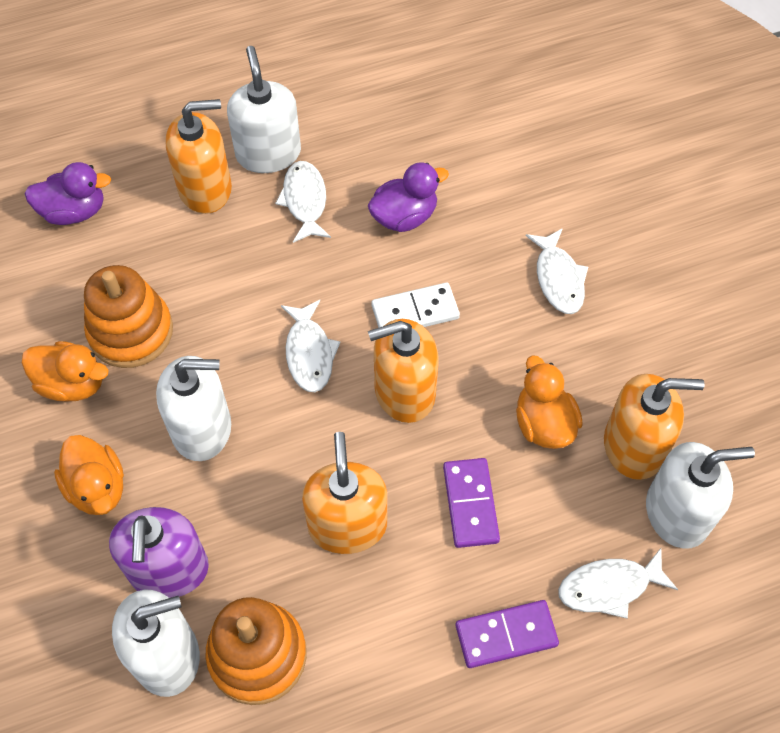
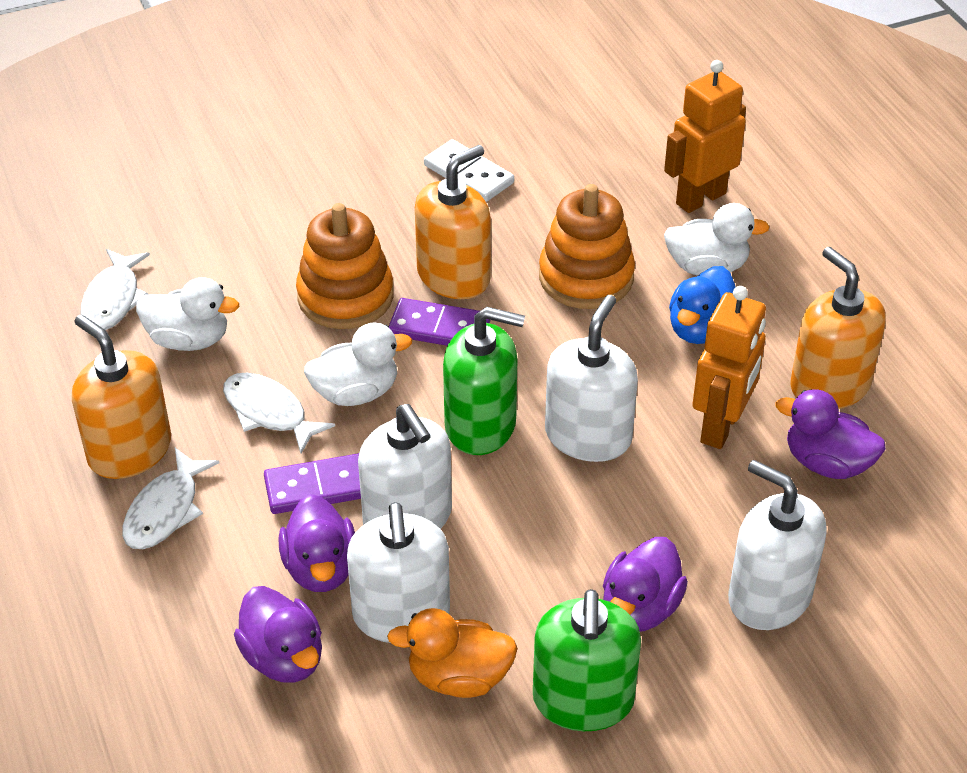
blue duck: none = 0 -> [669,266,735,344] = 1
green soap dispenser: none = 0 -> [443,307,525,455] [533,589,641,731] = 2
orange duck: [22,341,109,401] [54,435,124,515] [516,356,583,449] = 3 -> [387,608,518,698] = 1
orange robot: none = 0 -> [664,60,746,213] [692,286,766,449] = 2
orange soap dispenser: [165,99,232,214] [302,432,387,554] [368,319,439,423] [604,374,705,480] = 4 -> [72,314,171,479] [415,145,491,299] [790,247,886,409] = 3
purple duck: [25,162,111,225] [368,163,449,232] = 2 -> [234,586,322,683] [278,494,355,592] [603,537,688,632] [776,389,886,479] = 4
purple soap dispenser: [109,507,209,598] = 1 -> none = 0
white duck: none = 0 -> [136,277,239,351] [304,323,412,406] [664,203,770,276] = 3
white fish: [275,161,331,243] [281,300,340,392] [526,228,588,314] [558,548,678,619] = 4 -> [81,249,150,330] [122,448,219,549] [223,373,335,453] = 3

